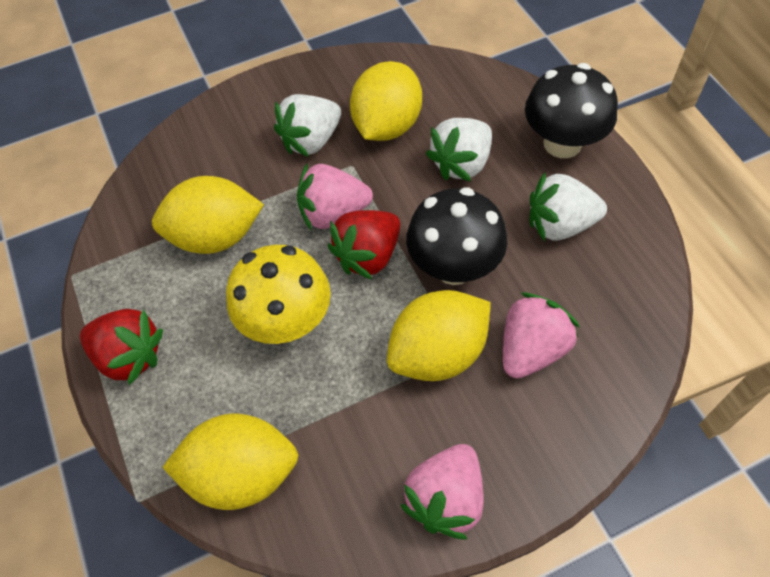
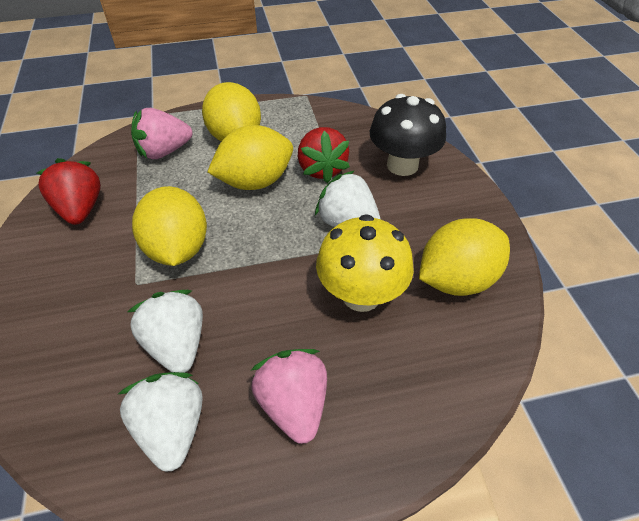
black mushroom: [406,187,507,285] [525,63,618,158] = 2 -> [369,94,446,176] = 1
pink strawberry: [297,164,373,230] [400,444,483,539] [503,292,580,379] = 3 -> [131,108,192,159] [251,349,327,444] = 2

